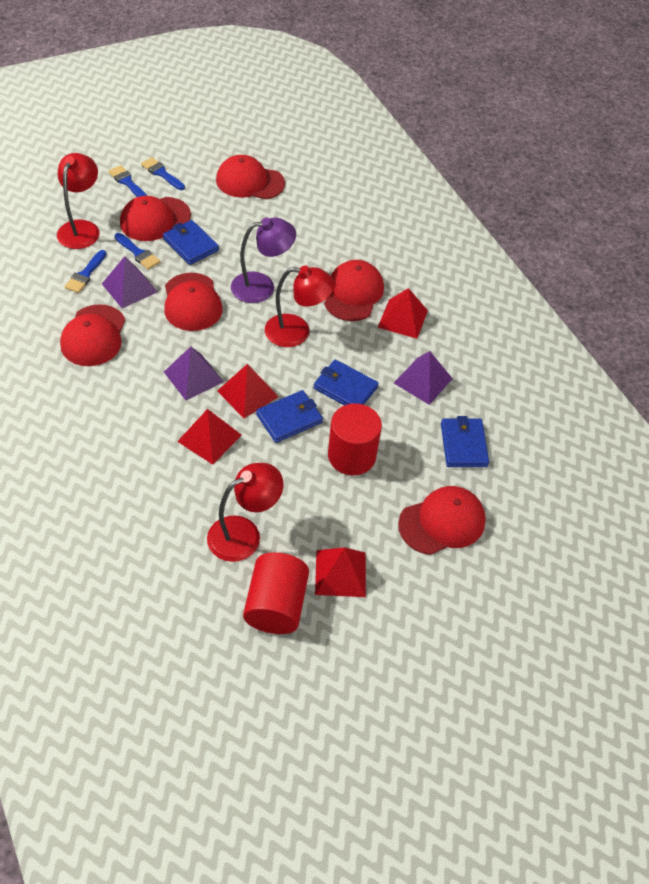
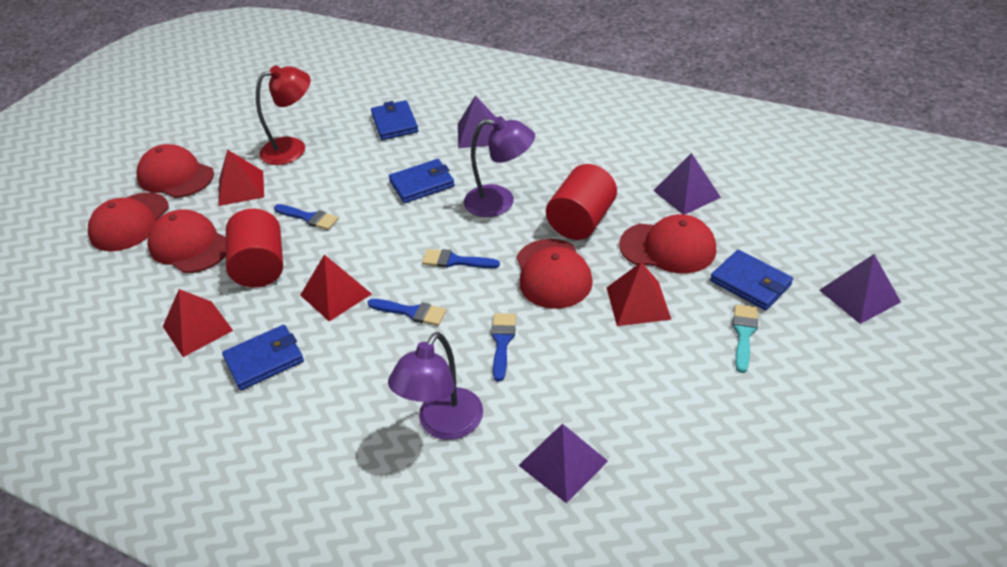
purple lamp: [231,217,296,303] = 1 -> [388,332,483,440] [464,116,535,217] = 2
purple pyramid: [102,256,158,309] [164,347,224,400] [394,351,453,405] = 3 -> [458,95,496,148] [518,424,608,503] [653,153,721,215] [819,254,901,324] = 4
red cap: [60,304,125,366] [120,196,191,241] [164,273,222,331] [216,155,285,199] [324,260,384,321] [398,486,486,555] = 6 -> [88,192,169,251] [137,144,214,198] [147,209,226,273] [516,239,593,309] [619,214,716,273] = 5
red lamp: [57,153,100,249] [207,463,283,562] [265,266,335,347] = 3 -> [256,65,311,165] = 1
turquoise brush: none = 0 -> [732,304,758,373] = 1

